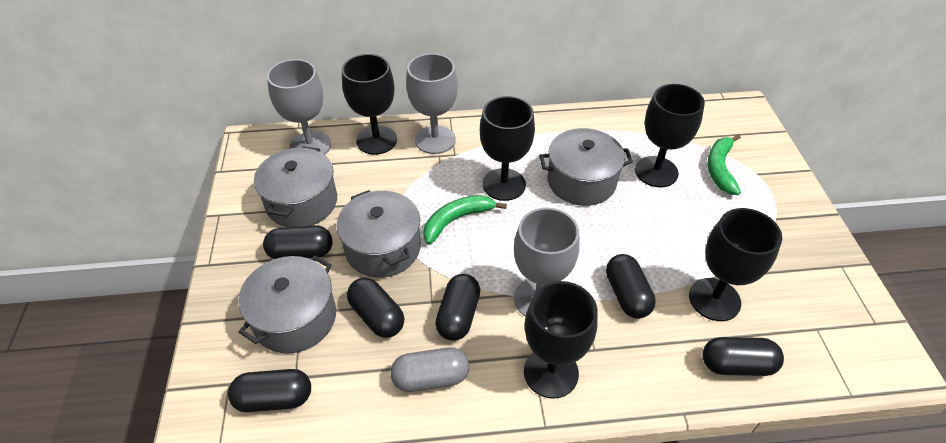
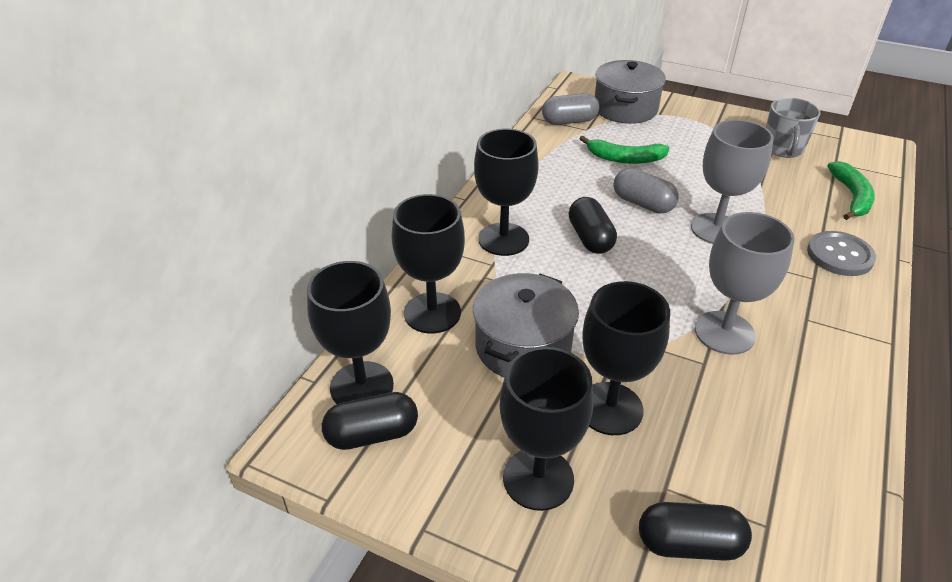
black capsule: [228,369,311,412] [263,225,332,259] [347,278,404,338] [435,274,480,341] [606,254,656,319] [702,337,784,376] = 6 -> [322,392,418,450] [569,197,617,254] [639,502,752,561] = 3
grey button: none = 0 -> [807,231,876,276] = 1
grey capsule: [390,347,469,392] = 1 -> [542,93,599,125] [613,168,679,214] = 2
grey goblet: [267,59,331,155] [406,53,458,154] [514,208,580,317] = 3 -> [691,120,774,244] [695,212,795,355] = 2
grey mug: none = 0 -> [766,98,821,158] = 1
grey pot: [238,256,336,354] [254,146,337,227] [336,190,421,278] [539,128,633,206] = 4 -> [473,273,579,377] [595,60,666,124] = 2

